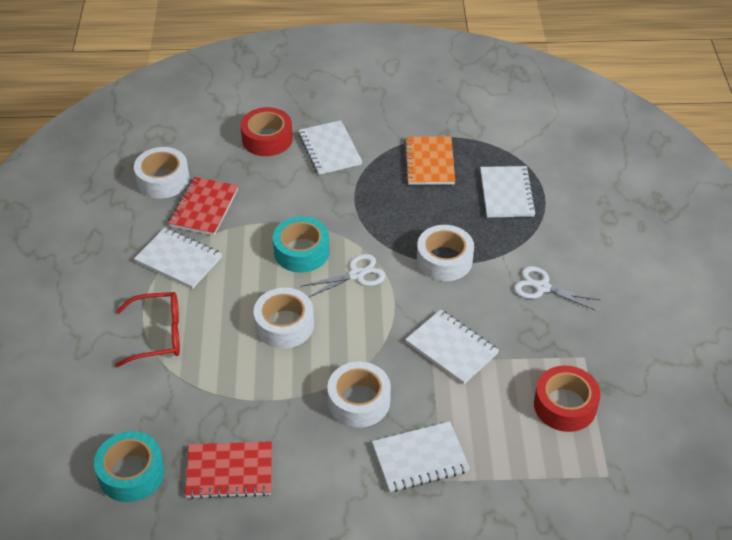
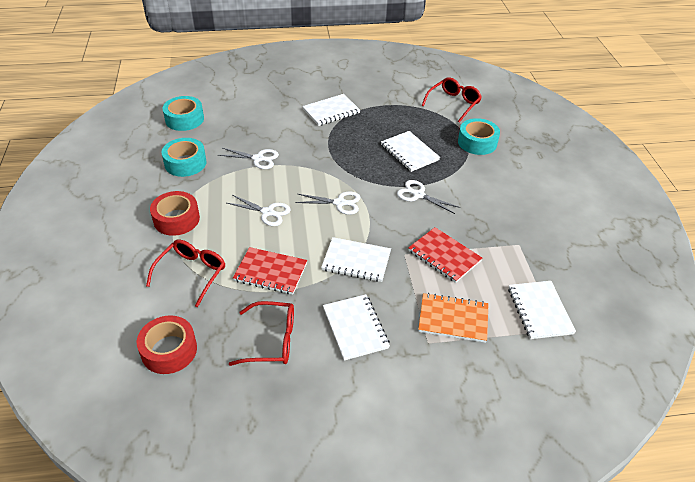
red glasses: [115,292,180,367] = 1 -> [146,240,225,307] [229,301,294,366] [421,77,482,123] = 3
turquoise tape: [94,431,165,502] [273,216,330,273] = 2 -> [162,138,207,177] [163,96,204,131] [458,118,500,155] = 3
white scissors: [302,254,385,297] [514,266,600,311] = 2 -> [218,148,279,169] [227,195,291,226] [295,191,360,215] [397,180,460,214] = 4
white tape: [134,147,190,198] [254,288,314,348] [327,361,391,428] [417,225,474,281] = 4 -> none = 0

